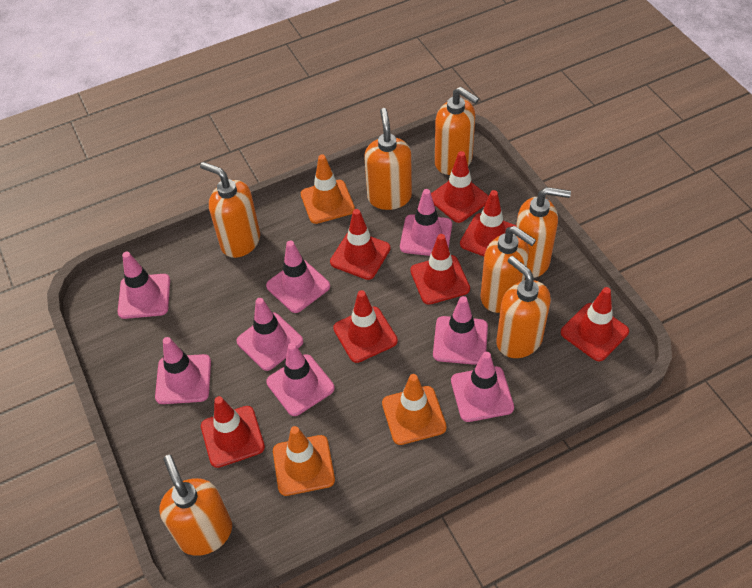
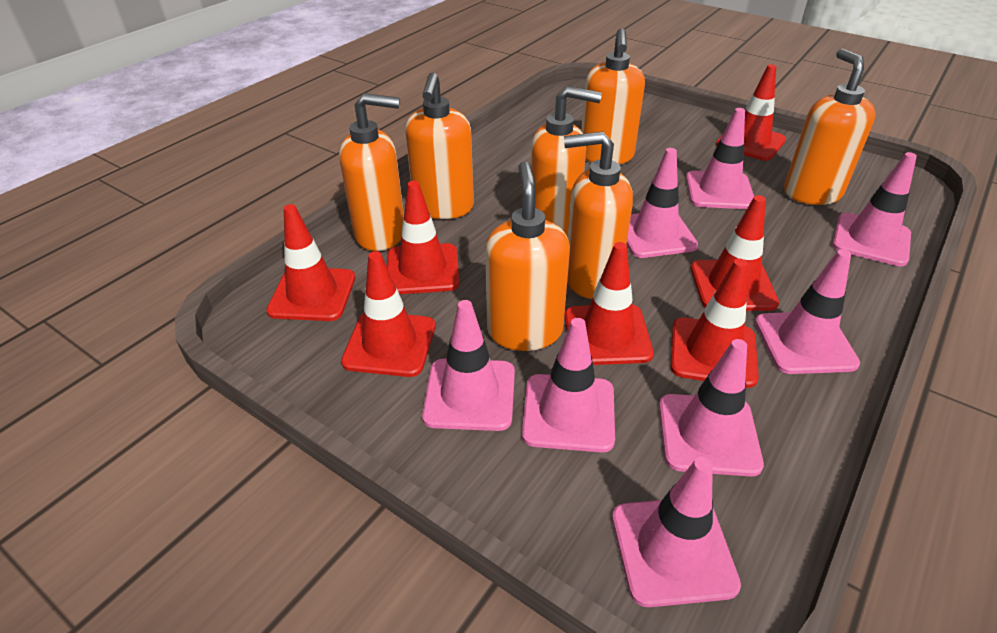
orange traffic cone: [273,426,335,496] [301,155,355,224] [382,374,447,445] = 3 -> none = 0

